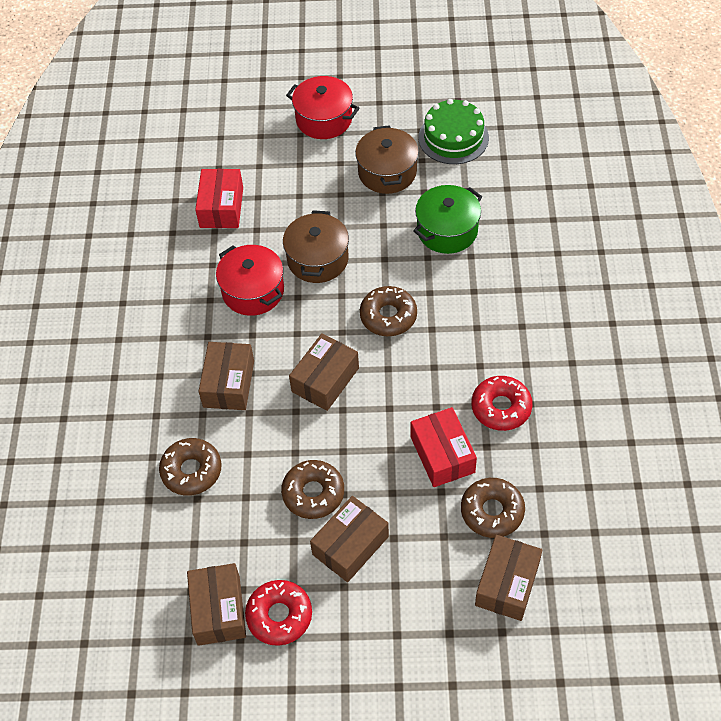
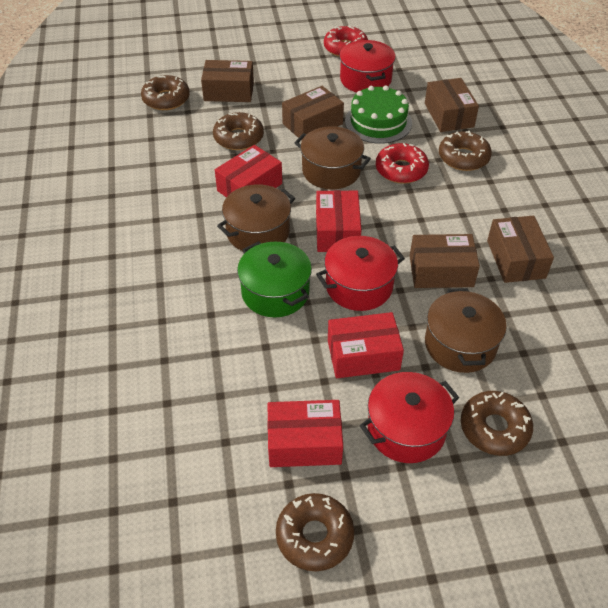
brown donut: [159,438,222,496] [281,460,344,519] [360,286,417,336] [461,478,525,538] = 4 -> [141,75,190,110] [213,112,264,150] [276,493,354,572] [439,131,492,171] [461,391,533,456] = 5
brown pot: [283,210,349,283] [355,125,419,194] = 2 -> [217,184,295,251] [295,126,371,189] [425,288,507,373] = 3
red box: [195,169,243,228] [411,407,477,487] = 2 -> [215,145,282,198] [267,400,343,467] [316,190,361,252] [328,312,404,378] = 4
red pot: [216,245,284,316] [286,76,359,139] = 2 -> [316,236,405,311] [340,40,396,92] [360,372,459,463] = 3

